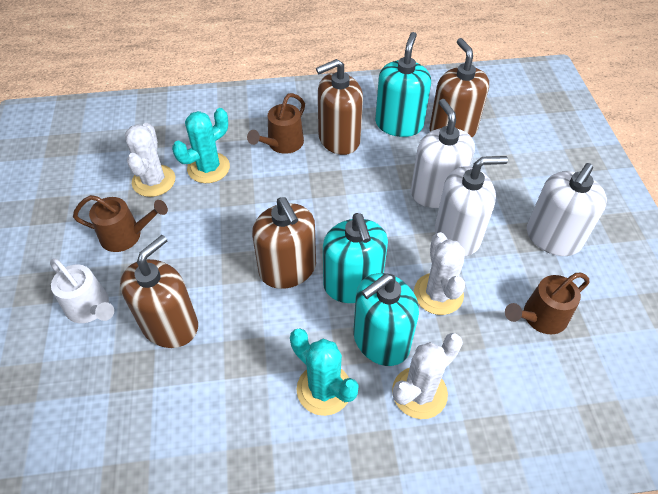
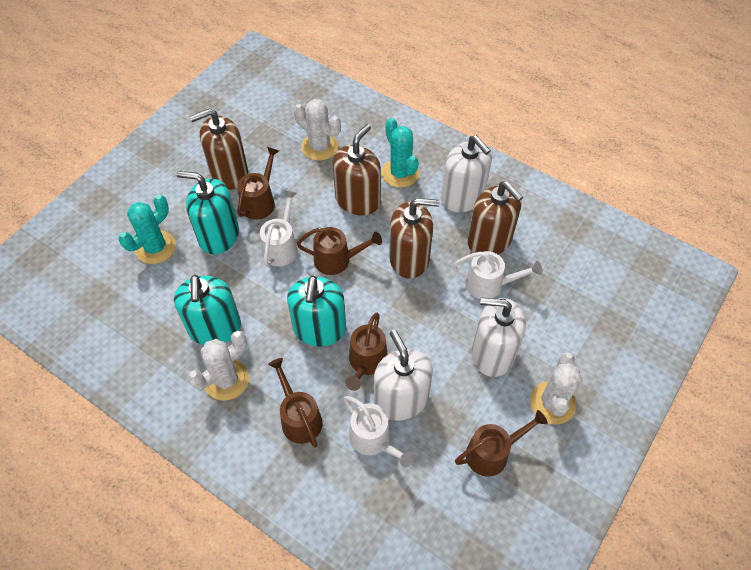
brown watering can: [73,195,168,252] [247,93,305,154] [505,273,589,334] = 3 -> [237,147,279,220] [268,358,323,448] [296,227,382,275] [345,312,388,391] [455,410,548,477] = 5
white watering can: [50,258,114,323] = 1 -> [260,190,298,267] [343,396,414,468] [452,251,542,299] = 3

